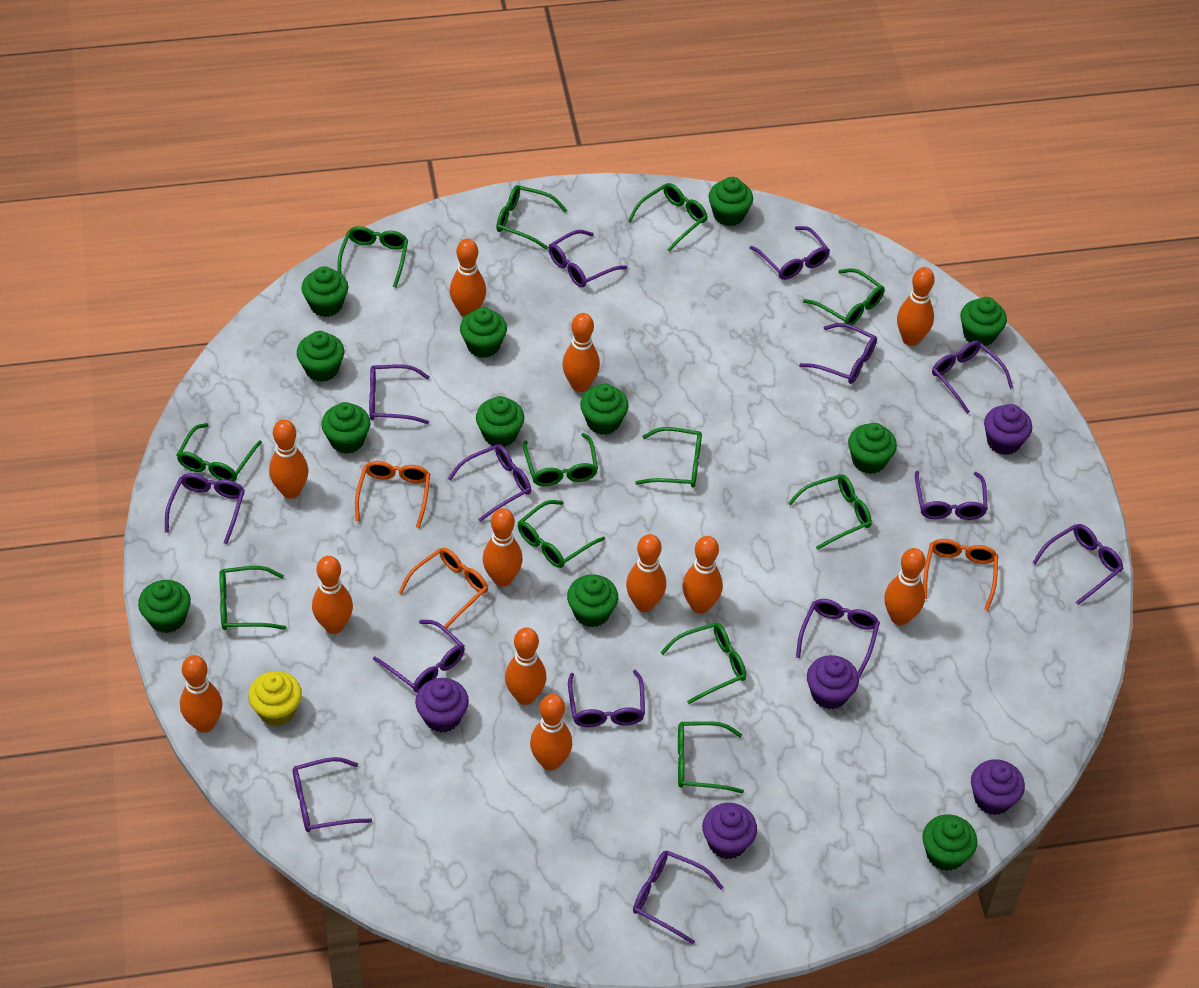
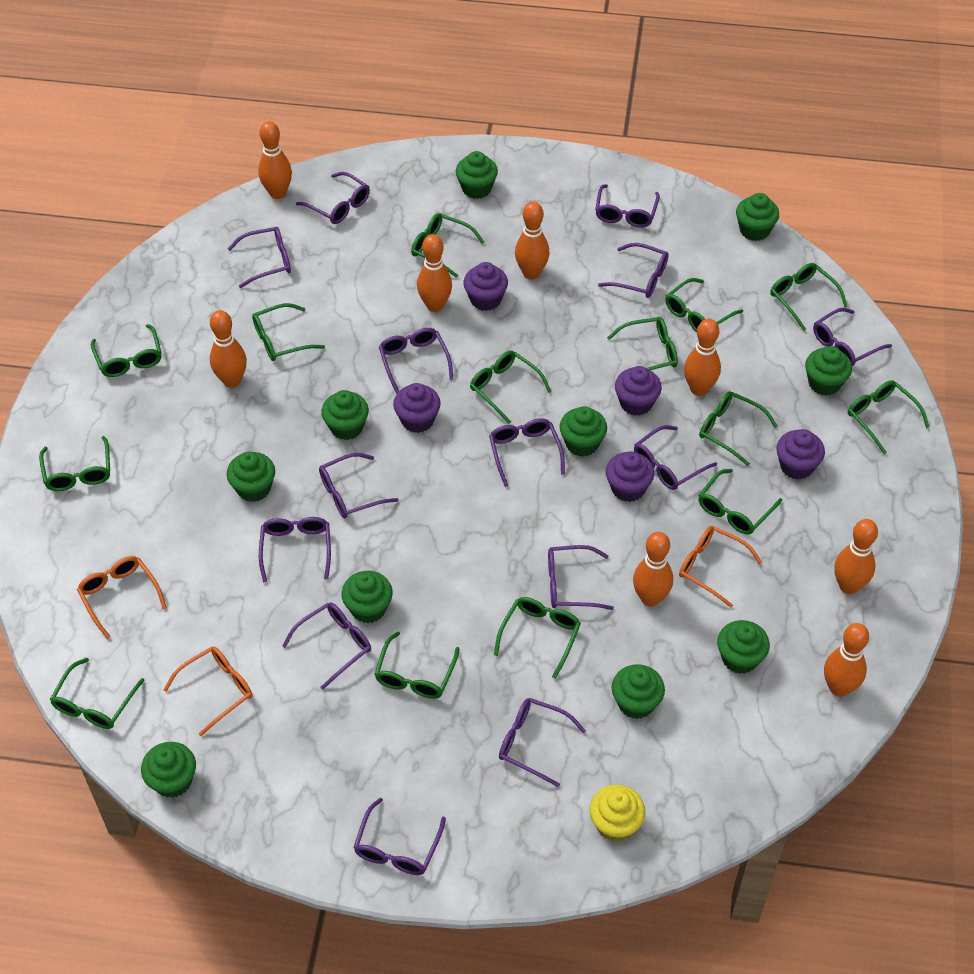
green cupcake: [138,580,191,633] [297,331,344,382] [301,266,348,317] [321,402,370,454] [460,307,507,358] [476,396,524,447] [567,574,618,628] [580,384,629,435] [709,177,753,226] [848,423,897,474] [922,814,977,871] [960,297,1007,346] = 12 -> [141,742,196,798] [227,452,275,502] [321,390,369,440] [341,571,393,623] [456,151,498,199] [560,406,607,457] [612,664,665,719] [717,620,770,674] [736,193,779,241] [805,346,852,396] = 10
green glasses: [177,423,262,481] [219,566,286,630] [337,226,408,288] [496,185,567,250] [518,500,605,568] [523,433,598,486] [628,183,708,252] [635,427,702,487] [660,623,746,704] [678,721,744,794] [788,474,872,550] [803,268,885,325] = 12 -> [39,436,110,491] [50,658,145,729] [91,324,162,377] [252,303,325,361] [375,632,460,699] [411,213,484,278] [470,351,552,424] [494,597,581,679] [607,317,678,370] [665,278,743,332] [698,469,782,534] [699,391,778,466] [770,263,848,331] [848,380,929,454] = 14
orange bowling pin: [180,655,222,733] [269,419,308,499] [312,556,353,634] [450,239,486,317] [483,508,523,587] [505,627,547,705] [530,694,572,771] [562,313,600,392] [626,534,666,612] [682,536,723,614] [884,548,925,625] [897,267,935,346] = 12 -> [210,310,247,388] [258,121,292,199] [417,234,452,312] [515,201,550,279] [633,532,673,607] [684,319,721,396] [824,623,869,697] [834,519,878,594] = 8

